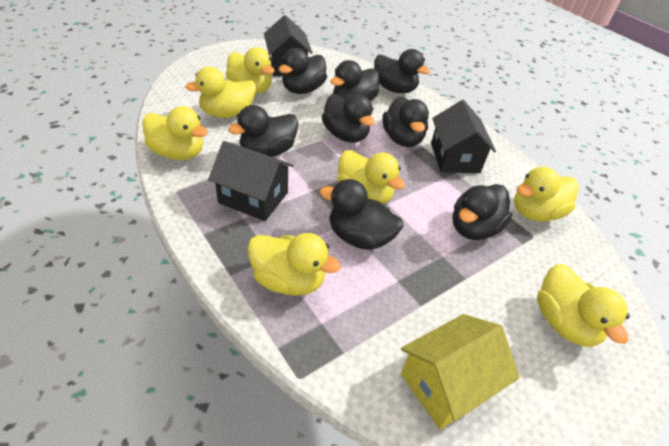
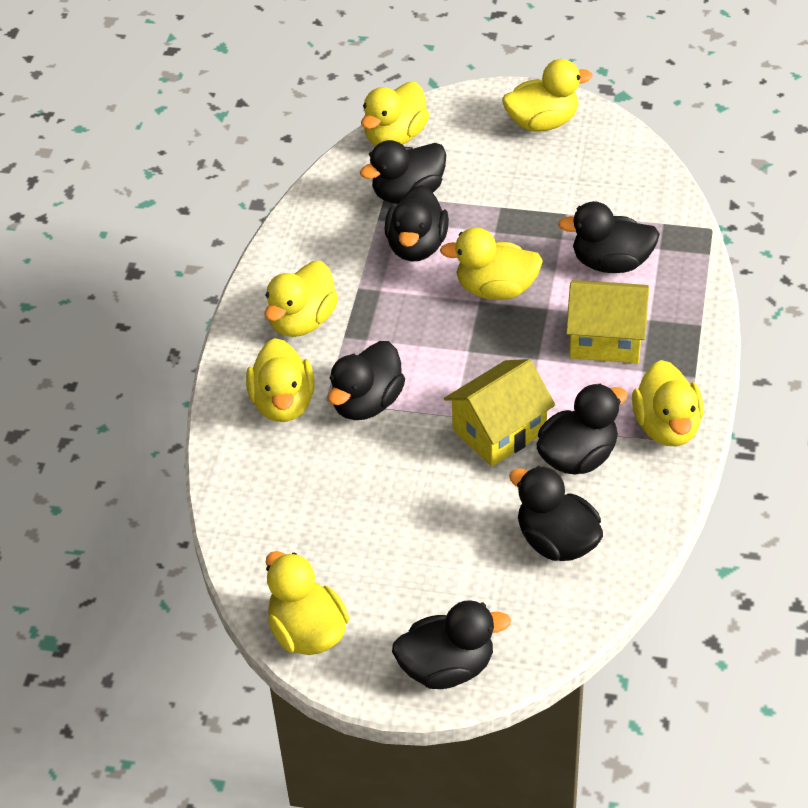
black duck: [228,105,298,157] [279,48,327,94] [319,179,403,250] [322,94,375,143] [330,60,379,101] [374,49,430,93] [382,97,429,147] [453,184,513,240] = 8 -> [328,341,405,420] [360,140,446,204] [385,185,449,262] [392,600,511,689] [509,466,603,561] [537,384,628,475] [558,201,660,273] = 7
black house: [208,141,294,221] [264,15,313,76] [431,100,496,173] = 3 -> none = 0
yellow house: [401,314,520,429] = 1 -> [444,359,556,466] [566,280,649,363] = 2

